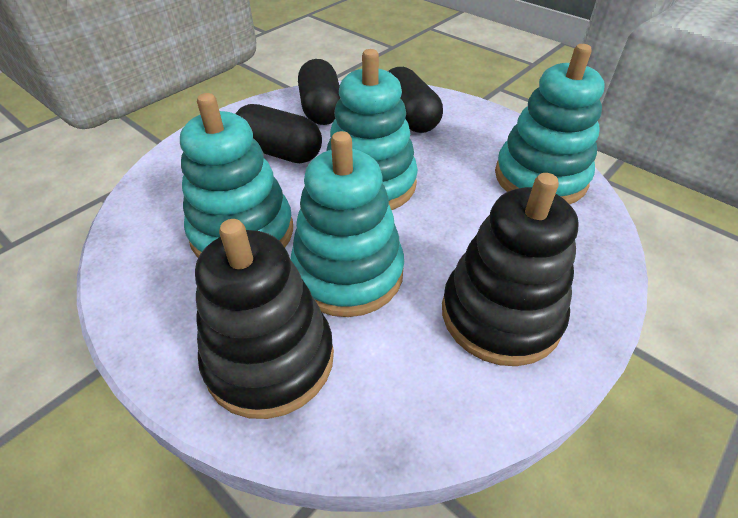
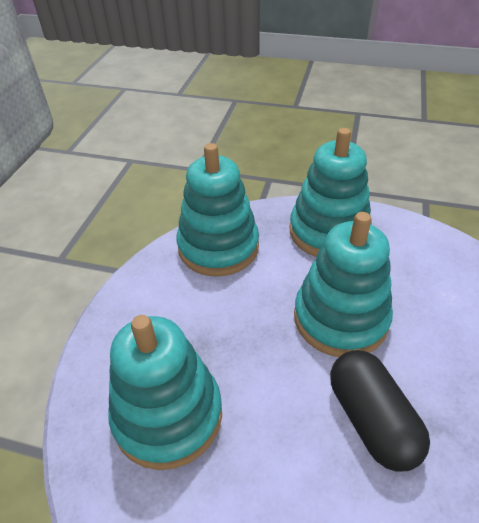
black capsule: [235,104,322,163] [298,59,340,125] [388,67,443,133] = 3 -> [330,350,430,472] = 1
black stacking toy: [195,219,334,419] [442,173,579,366] = 2 -> none = 0

